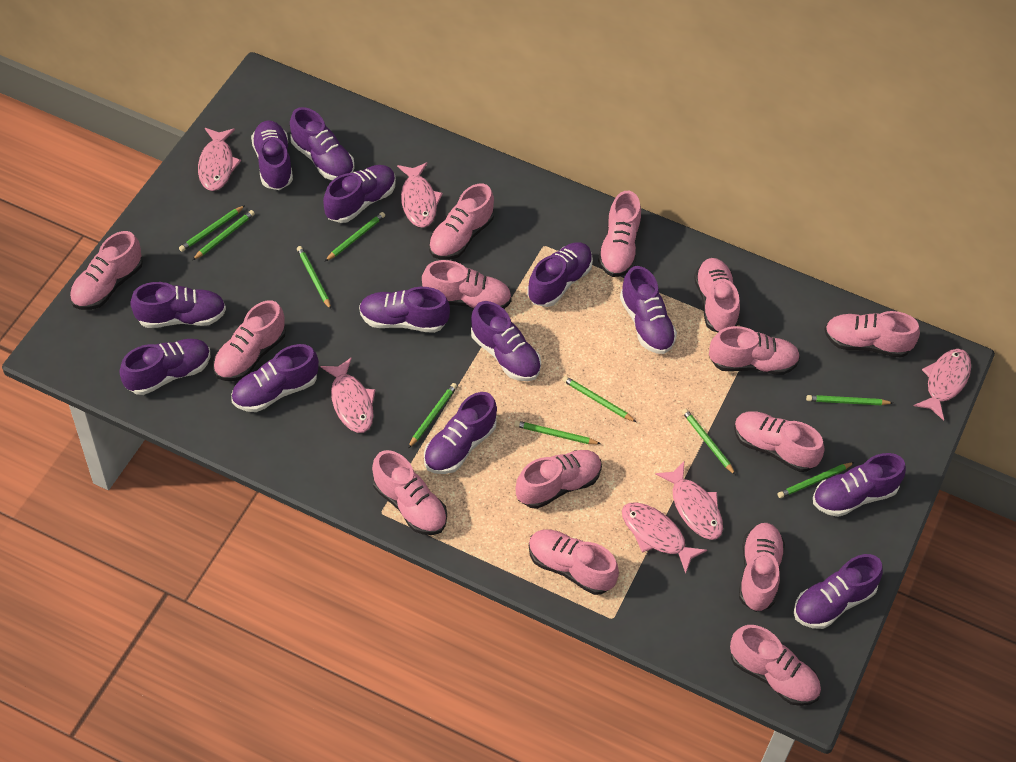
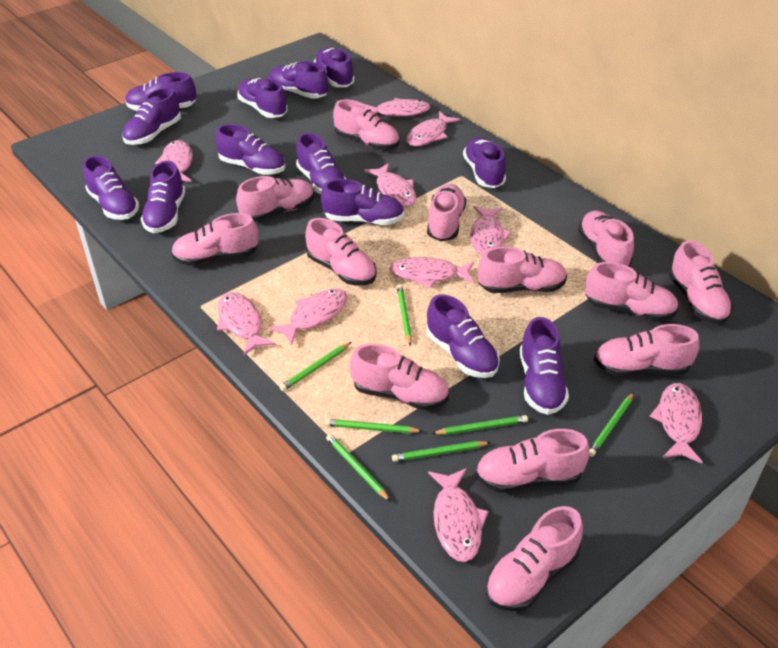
green pencil: [179,205,245,252] [192,210,255,260] [297,246,331,310] [325,212,385,261] [408,383,457,448] [514,420,601,444] [562,376,636,422] [682,408,736,475] [777,462,855,498] [806,395,893,405] = 10 -> [280,342,351,391] [324,419,423,434] [326,434,391,502] [392,441,491,462] [397,284,412,346] [431,415,528,435] [589,392,634,456] = 7
pink fish: [198,128,241,191] [320,357,375,433] [397,162,443,228] [622,502,707,573] [655,462,723,540] [914,349,971,421] = 6 -> [155,140,193,182] [217,292,275,356] [269,289,347,345] [364,163,416,207] [365,98,430,117] [390,257,474,288] [406,111,460,147] [428,468,489,562] [470,206,512,255] [650,383,703,463] = 10
pink shoe: [70,231,143,310] [213,300,286,381] [372,450,447,535] [422,260,512,309] [429,184,494,260] [516,450,602,509] [529,530,619,595] [598,191,641,277] [694,258,740,332] [709,326,800,375] [730,625,821,706] [734,411,824,472] [739,523,785,612] [825,311,920,358] = 14 -> [171,213,259,266] [236,176,315,221] [305,218,376,285] [333,100,399,150] [350,344,449,410] [427,184,466,241] [475,429,590,493] [478,247,567,293] [486,506,583,611] [578,211,634,266] [585,262,679,321] [594,324,699,376] [669,241,733,324] = 13

